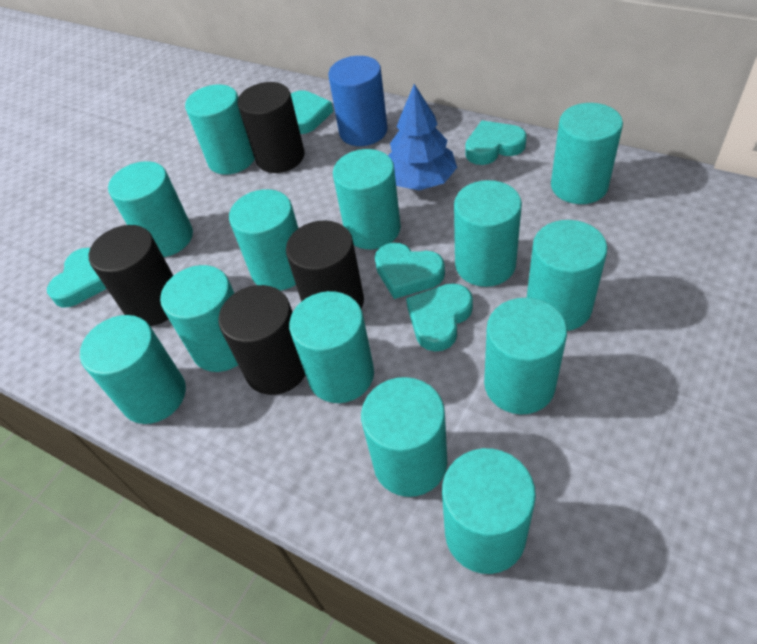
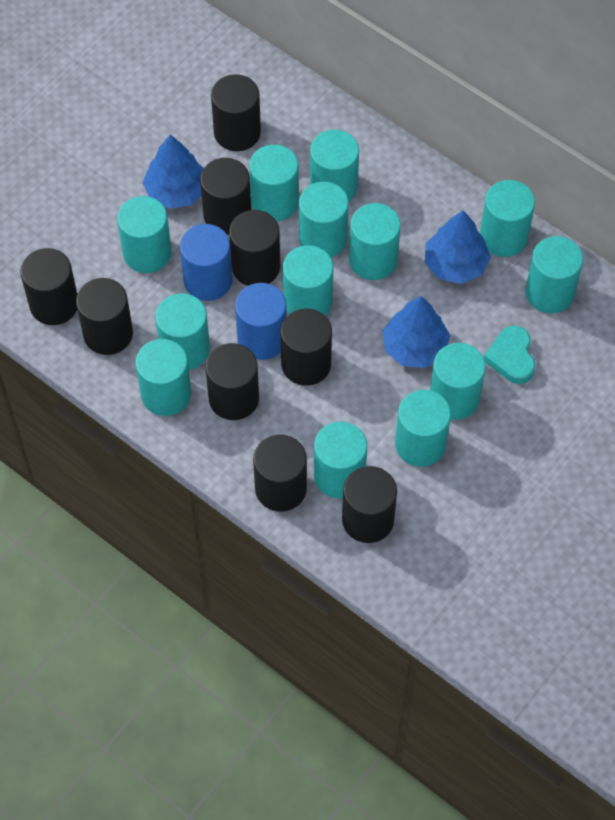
black cylinder: [89,225,173,326] [219,285,305,395] [237,82,305,173] [286,220,364,309] = 4 -> [20,248,77,325] [76,278,133,355] [200,158,251,235] [205,343,259,420] [211,74,261,151] [229,210,280,286] [253,435,307,512] [280,308,332,386] [342,466,397,543] = 9
blue cylinder: [328,56,388,146] = 1 -> [180,224,233,301] [235,283,287,360] = 2
blue tree: [388,84,457,190] = 1 -> [142,134,204,209] [383,296,450,368] [425,210,491,284] = 3
turquoise heart: [47,248,107,307] [291,90,333,134] [375,243,445,299] [406,283,473,351] [465,120,527,165] = 5 -> [484,326,535,384] = 1

